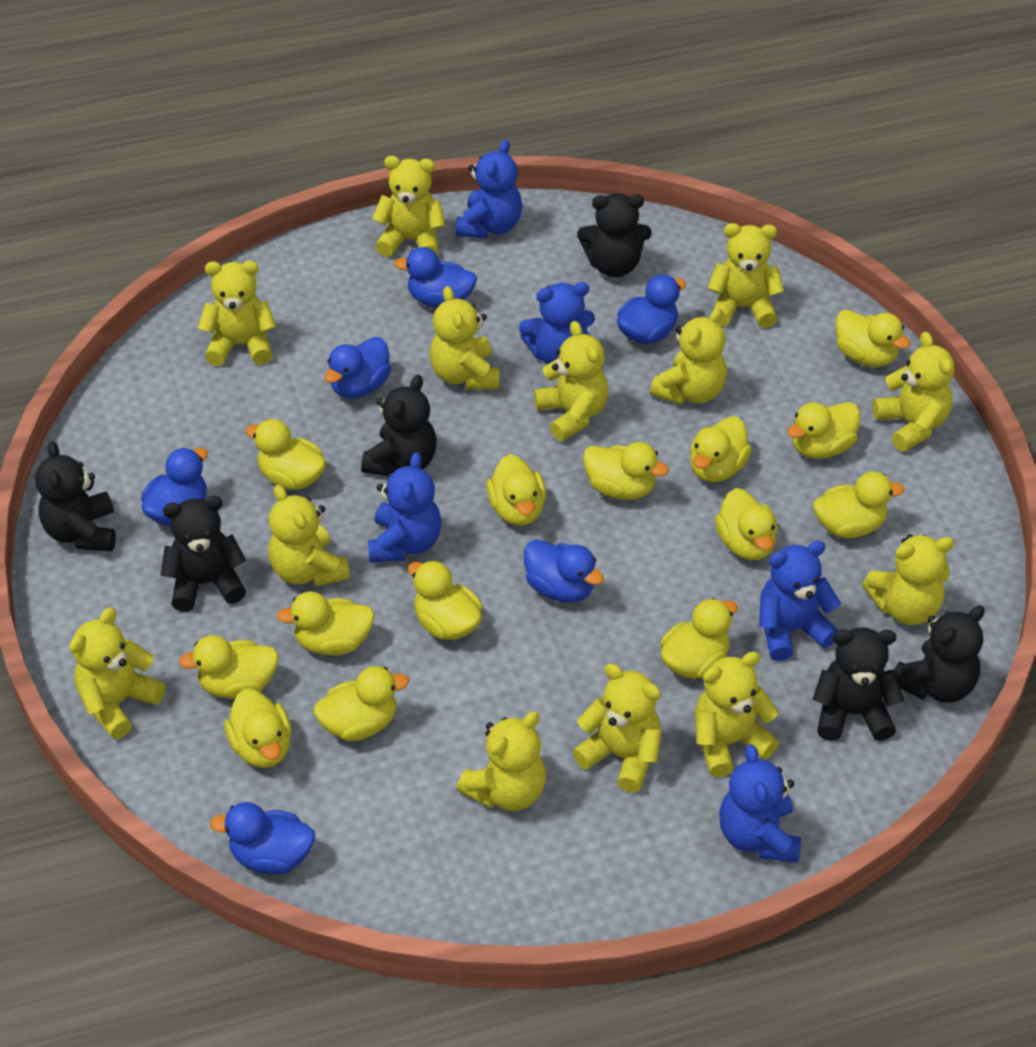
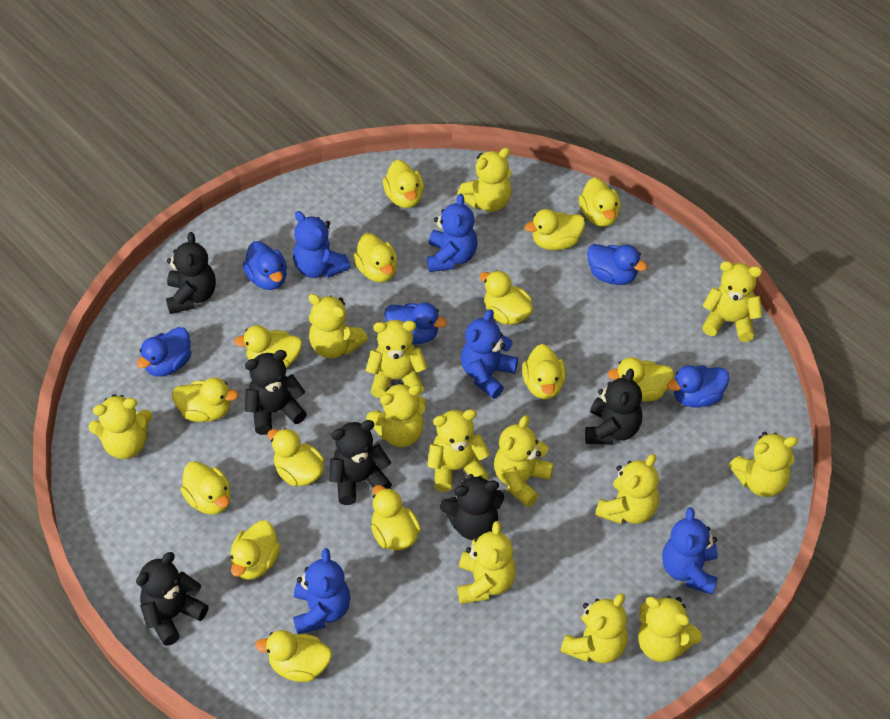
blue duck: [141,448,208,526] [210,802,315,875] [324,337,391,398] [394,247,477,308] [524,539,604,602] [617,274,686,344] = 6 -> [137,327,191,377] [243,241,287,290] [385,302,447,344] [587,244,647,285] [667,365,730,408] = 5

